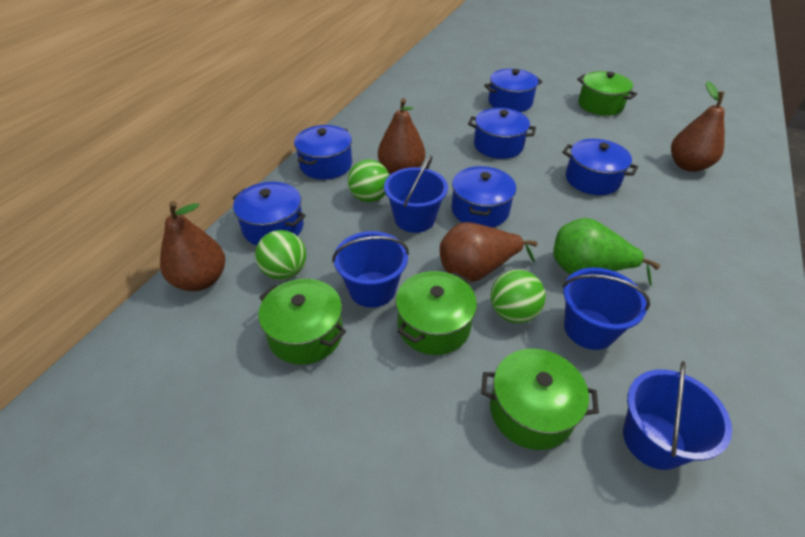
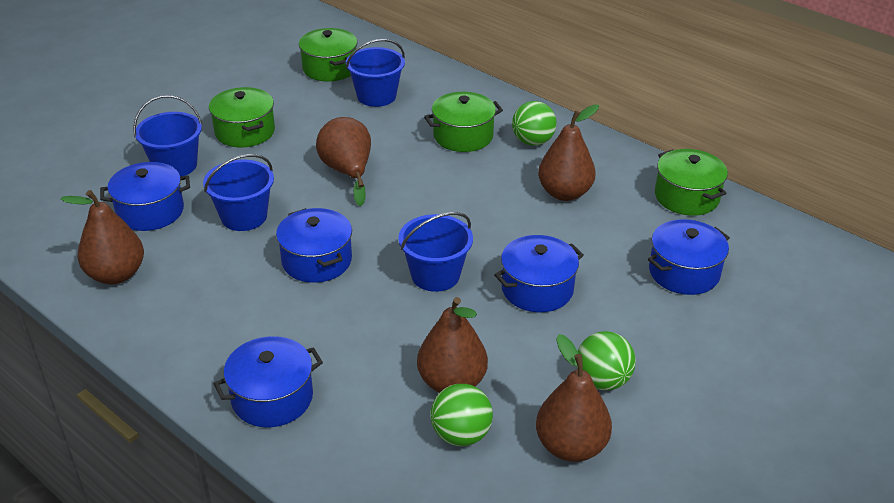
blue pot: [233,182,306,245] [294,125,352,180] [451,166,516,227] [468,108,536,159] [484,69,542,112] [562,139,638,195] = 6 -> [100,162,190,231] [213,336,323,427] [276,208,352,283] [494,235,584,312] [648,219,730,295] = 5
brown pear: [160,201,225,291] [378,98,425,174] [440,222,537,282] [671,81,725,172] = 4 -> [60,190,144,284] [316,117,371,207] [417,297,488,393] [536,334,612,462] [538,104,599,201] = 5
green pear: [553,218,660,286] = 1 -> none = 0

